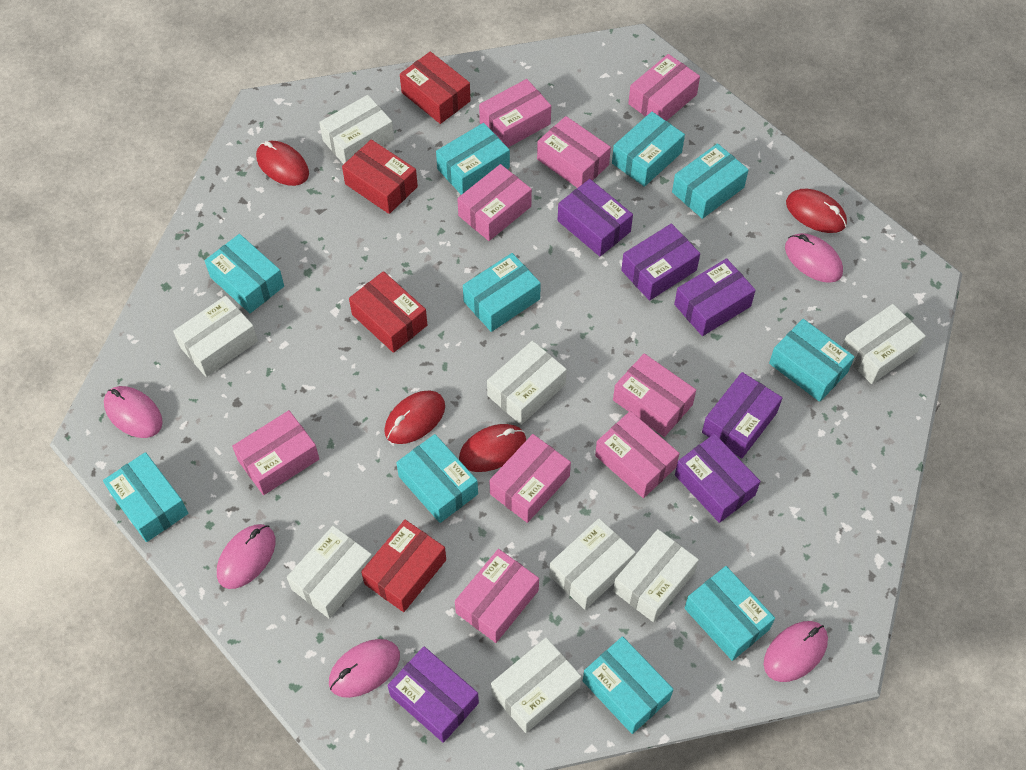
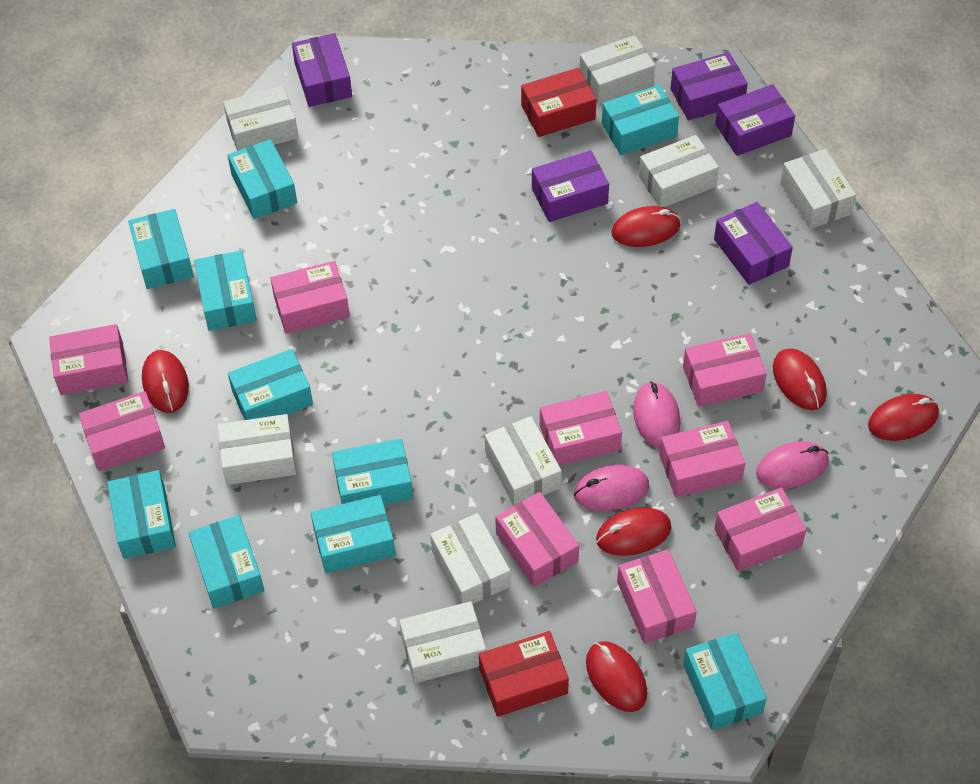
pink mouse: [104,386,163,438] [217,524,276,589] [329,639,400,698] [764,621,828,682] [785,233,843,283] = 5 -> [574,465,649,511] [633,381,681,448] [756,441,829,489] = 3
purple box: [388,647,479,743] [558,179,633,256] [621,223,700,301] [674,258,756,336] [675,434,760,523] [702,372,782,458] = 6 -> [292,33,352,107] [532,150,609,222] [671,52,748,120] [714,202,793,285] [715,84,795,156] = 5
red box: [342,139,418,214] [349,271,427,353] [361,520,446,612] [400,52,471,124] = 4 -> [479,631,569,717] [521,68,596,137] = 2
red mouse: [256,141,309,186] [384,391,445,444] [459,424,526,472] [786,189,847,233] = 4 -> [142,350,189,413] [586,641,647,712] [596,507,672,556] [611,206,680,247] [773,348,827,410] [868,394,939,441] = 6

